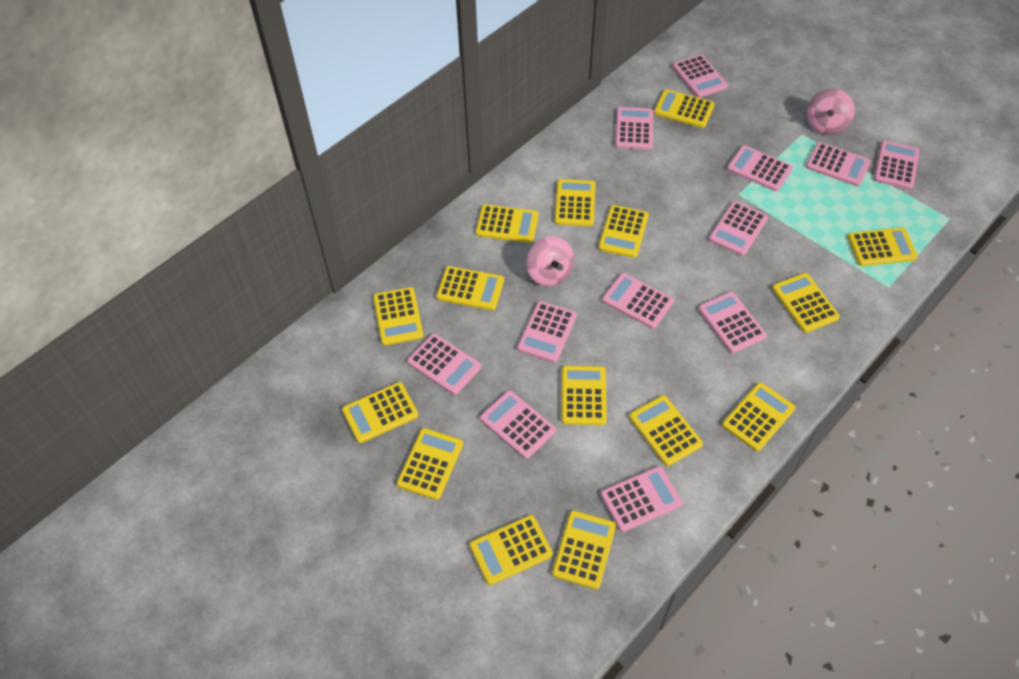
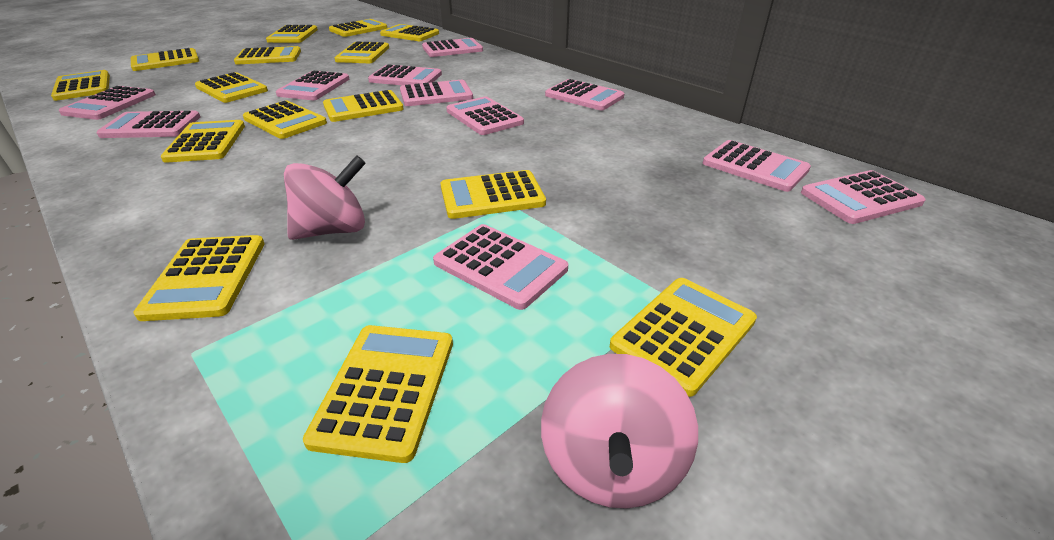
pink calculator: [407,334,481,395] [480,390,556,459] [517,301,577,363] [601,466,682,532] [602,273,674,329] [615,107,653,150] [673,54,728,98] [698,292,767,353] [709,201,768,256] [727,145,793,191] [806,142,871,187] [874,141,920,190] = 12 -> [59,86,156,120] [96,111,200,138] [276,70,349,100] [368,64,442,85] [400,80,473,106] [422,38,483,57] [433,224,568,310] [446,96,524,135] [545,79,624,110] [703,140,811,192] [801,170,926,224] = 11

